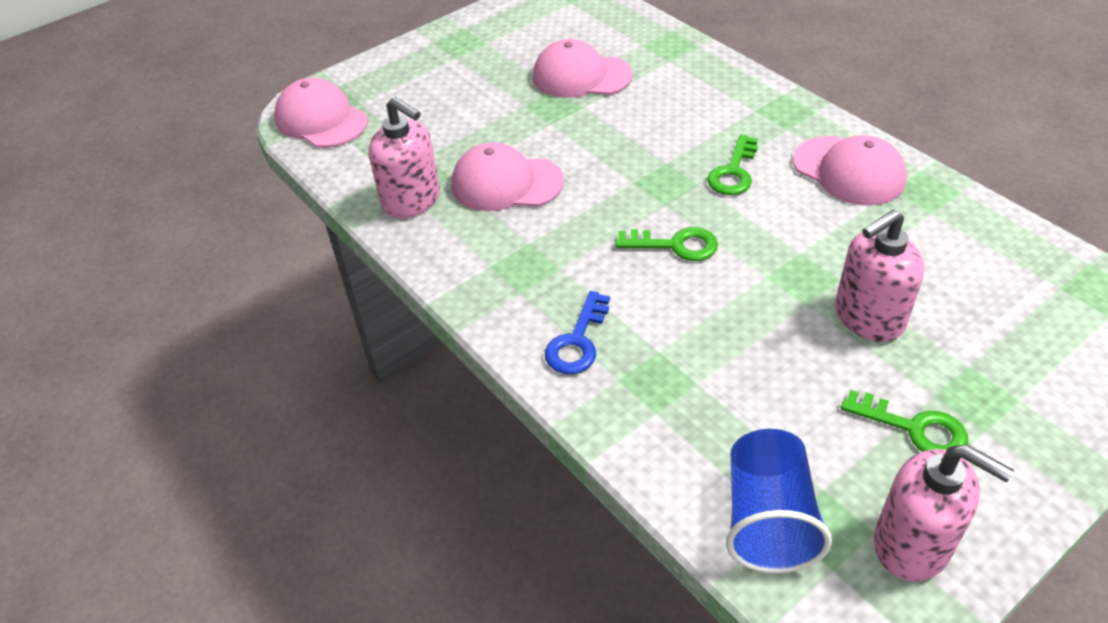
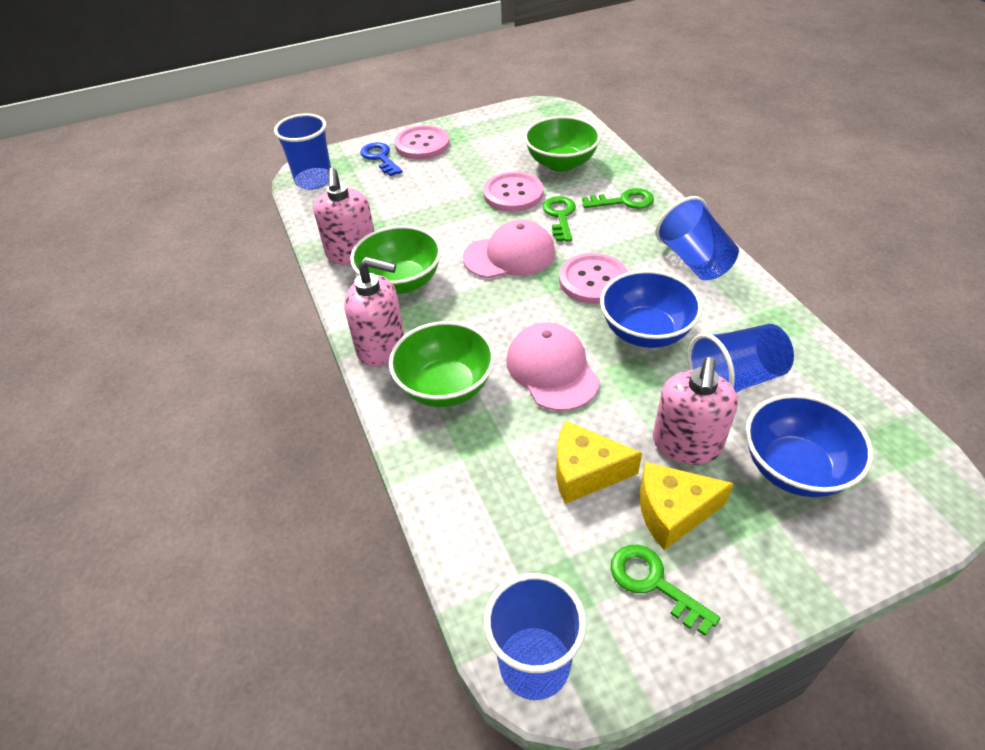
blue bowl: none = 0 -> [600,270,702,348] [746,394,873,497] = 2
blue cup: [726,429,832,574] = 1 -> [274,113,331,190] [484,573,587,700] [655,196,739,280] [688,324,794,393] = 4
green bowl: none = 0 -> [350,226,442,294] [389,321,495,407] [524,116,601,172] = 3
pink button: none = 0 -> [394,125,449,160] [483,172,543,212] [559,253,628,304] = 3
pink cap: [274,78,368,148] [452,142,564,211] [533,39,633,98] [793,135,907,205] = 4 -> [463,220,555,278] [506,322,600,411] = 2
yellow cheese: none = 0 -> [556,421,642,504] [639,462,734,550] = 2

